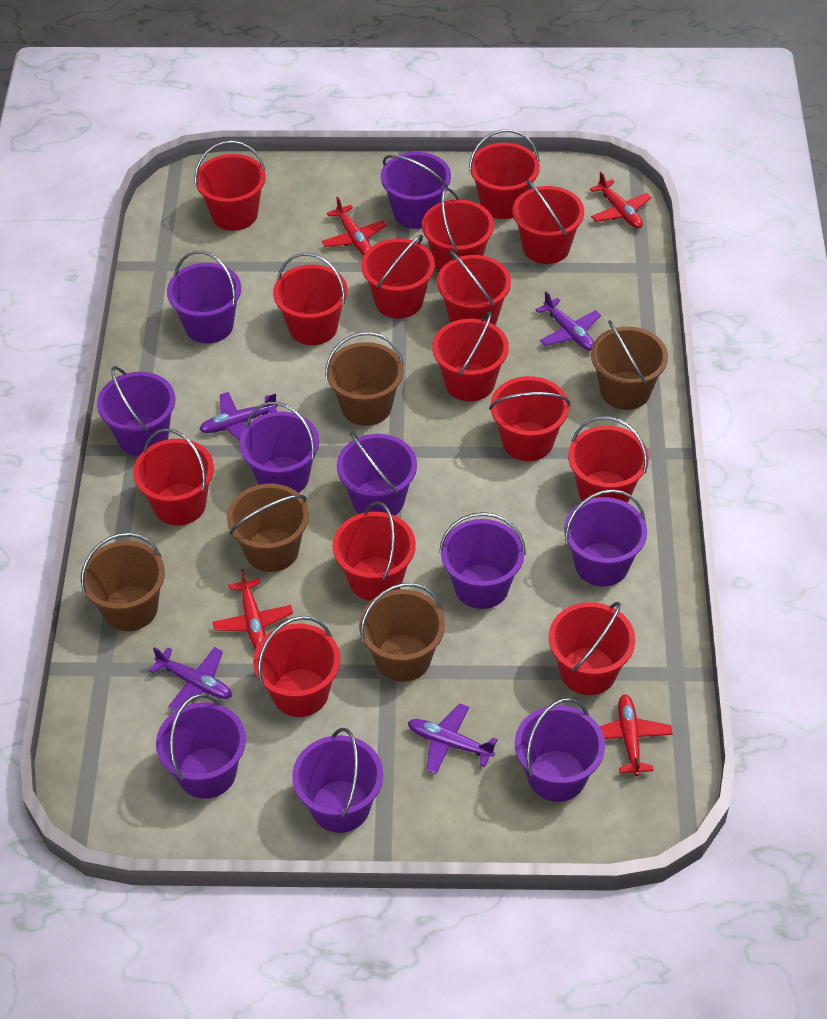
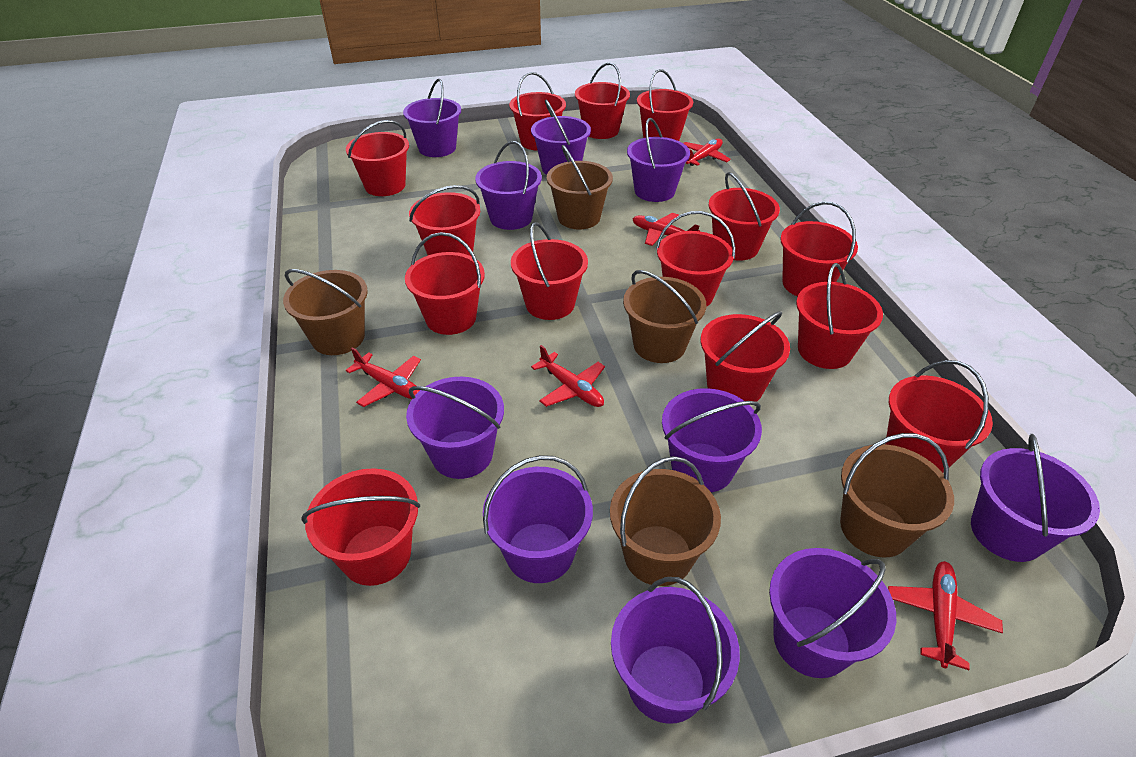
purple plane: [149,647,232,711] [199,392,278,442] [408,704,498,774] [535,291,601,351] = 4 -> none = 0
red plane: [213,569,293,649] [322,197,387,255] [590,172,652,229] [599,694,673,776] = 4 -> [346,347,421,407] [531,345,605,407] [633,213,700,246] [683,139,731,166] [888,561,1003,670] = 5

